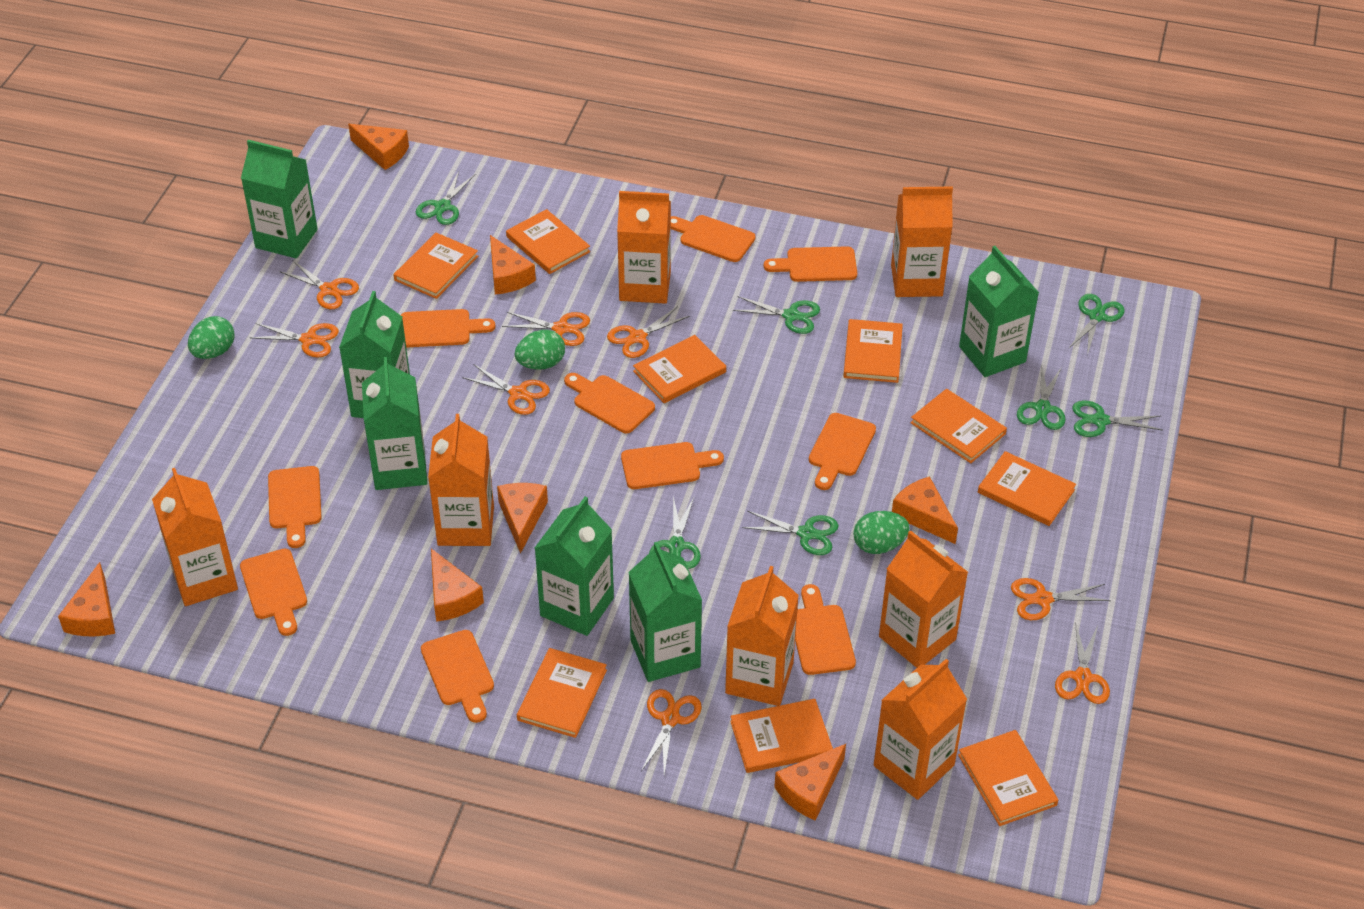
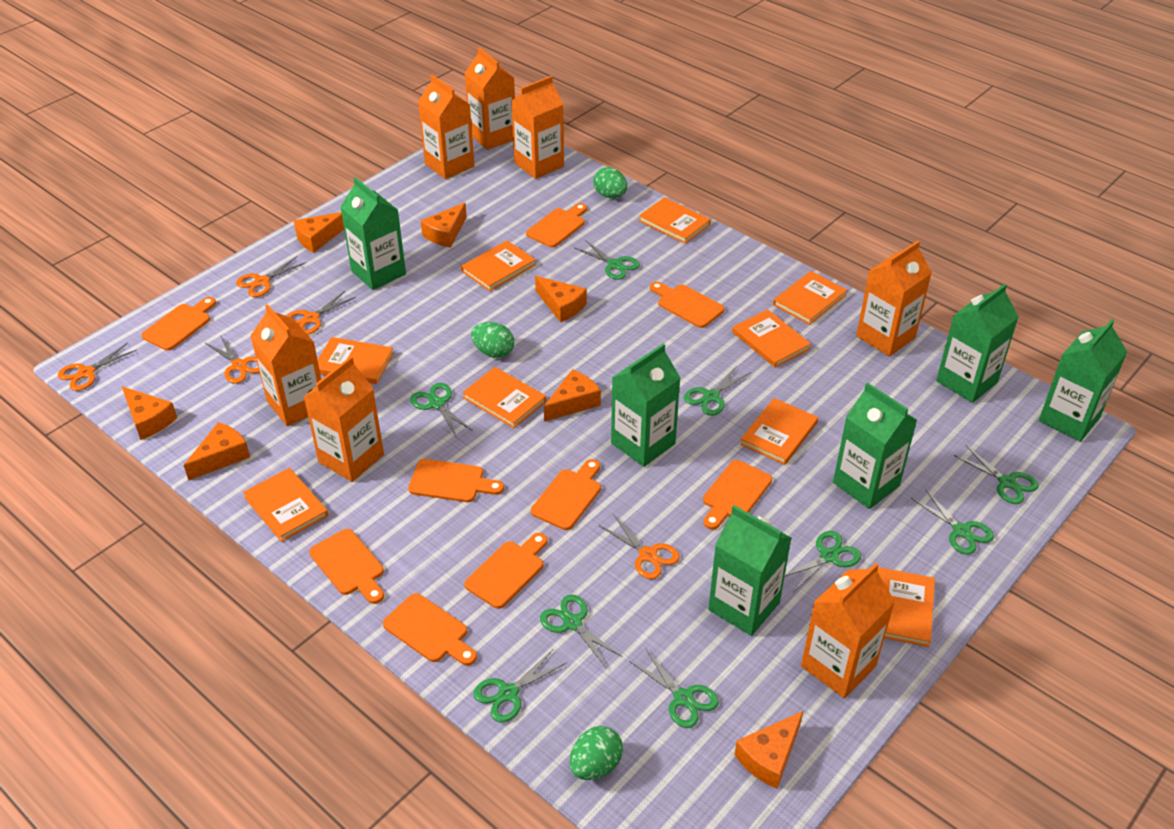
green scissors: [416,171,476,225] [649,497,701,569] [733,296,820,334] [742,511,839,555] [1017,364,1066,430] [1069,294,1124,355] [1072,400,1162,437] = 7 -> [410,383,473,437] [473,650,566,723] [540,595,623,669] [575,240,640,280] [630,649,719,728] [684,365,751,416] [784,531,861,592] [911,489,994,555] [954,446,1039,504] = 9
orange cutting board: [240,549,307,636] [268,466,322,548] [401,309,496,347] [421,630,494,723] [564,373,655,433] [621,442,724,489] [671,215,756,262] [764,246,857,282] [795,584,856,675] [809,413,876,490] = 10 -> [141,297,216,351] [309,529,384,604] [383,593,477,666] [408,459,504,502] [464,533,548,609] [526,203,587,247] [531,459,601,530] [650,282,725,328] [703,460,772,530] = 9
orange scissors: [249,323,339,358] [279,260,359,309] [462,364,550,415] [502,312,590,346] [607,306,690,358] [641,689,702,775] [1011,578,1111,620] [1055,622,1110,704] = 8 -> [58,342,137,391] [206,336,260,384] [236,256,307,297] [287,291,356,335] [599,514,680,579] = 5

